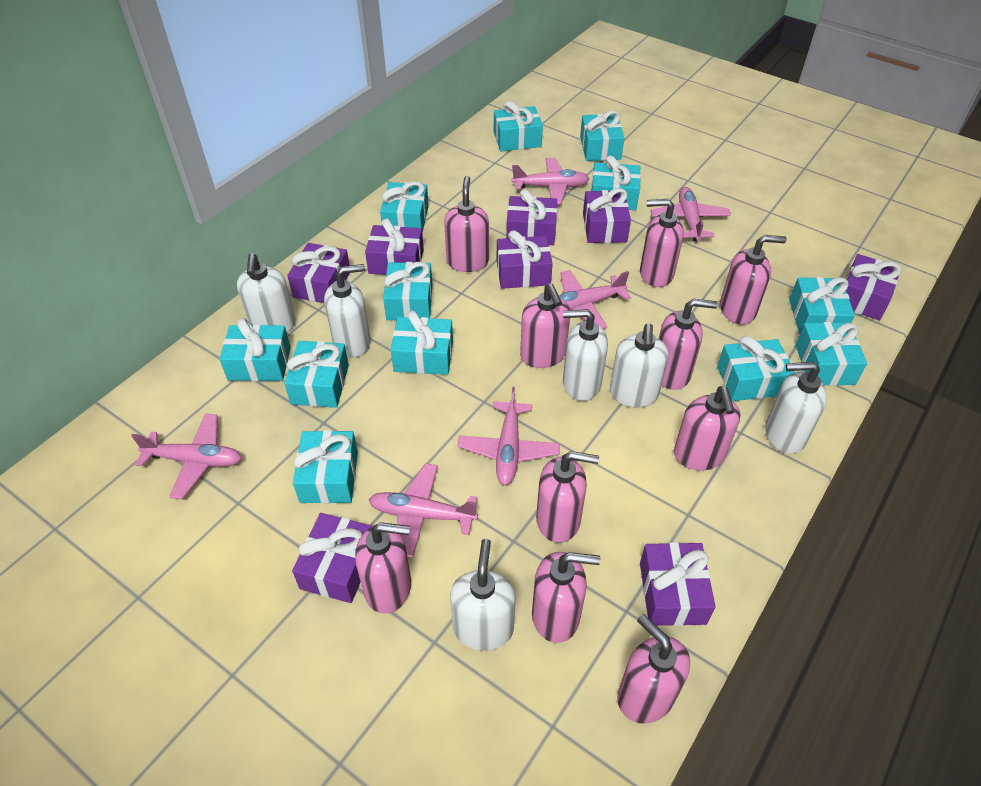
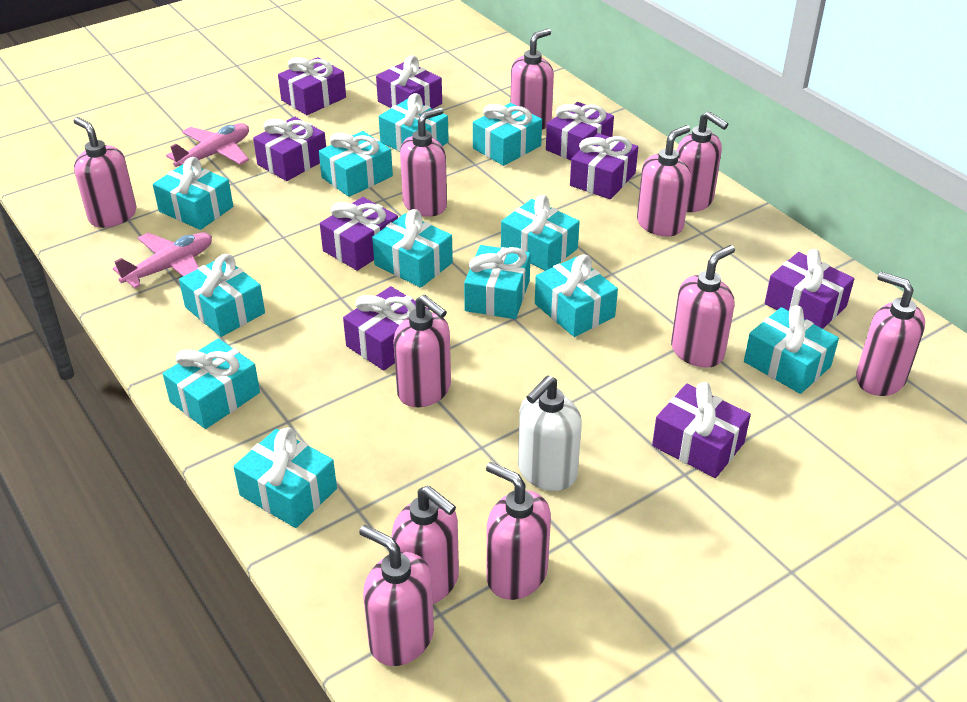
pink plane: [131,414,242,499] [369,463,478,558] [457,387,560,485] [512,158,590,204] [559,270,631,329] [651,187,731,241] = 6 -> [113,232,212,288] [166,123,249,167] = 2
pink soap dispenser: [355,522,411,614] [444,176,489,272] [520,284,570,368] [532,552,600,643] [536,451,599,543] [617,614,690,723] [640,199,684,287] [659,299,718,390] [674,386,740,470] [720,235,787,325] = 10 -> [74,117,137,228] [359,525,434,666] [392,486,459,604] [393,295,451,407] [400,107,447,217] [486,462,551,600] [511,29,554,129] [637,125,691,237] [671,245,735,368] [677,111,728,212] [856,272,925,396] = 11
purple gift: [287,243,350,303] [292,513,372,603] [365,218,424,275] [497,230,553,289] [506,189,557,245] [583,188,631,243] [640,542,716,626] [846,254,902,320] = 8 -> [253,117,326,181] [278,57,346,115] [320,197,398,271] [343,286,429,371] [376,55,442,109] [546,102,614,160] [570,133,638,199] [652,382,751,478] [765,249,854,329] = 9
white soap dispenser: [237,253,296,332] [324,264,371,358] [450,539,515,651] [563,309,608,401] [610,323,669,408] [765,362,827,454] = 6 -> [518,375,582,491] = 1

